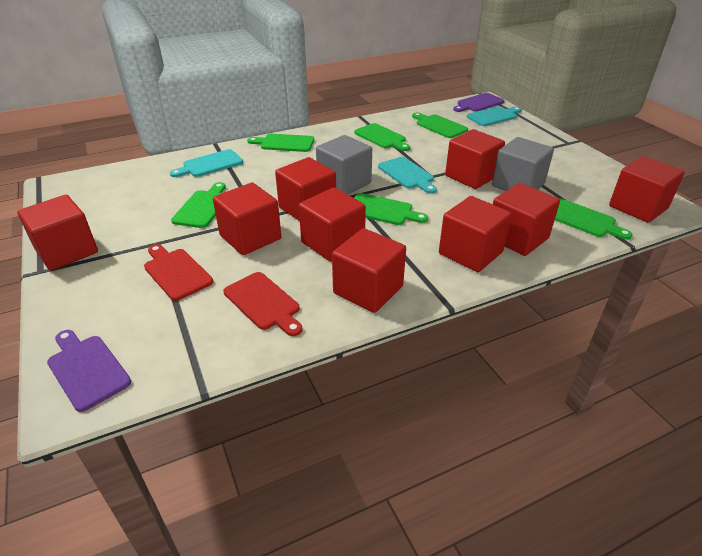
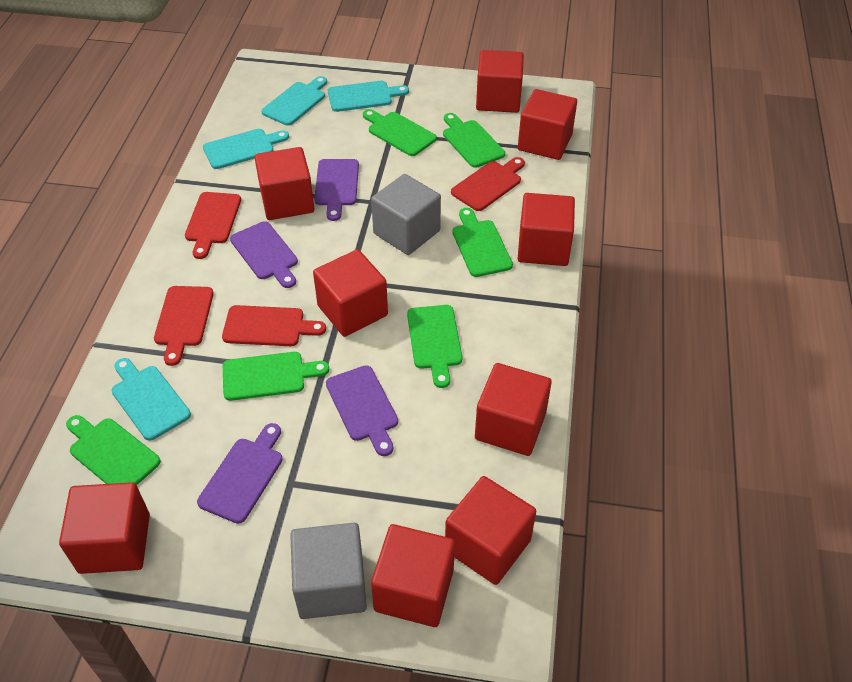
purple cutting board: [47,330,131,412] [453,93,505,112] = 2 -> [197,423,283,524] [230,221,298,288] [314,159,359,221] [326,365,398,456] = 4
red cutting board: [144,244,213,301] [223,272,302,336] = 2 -> [154,286,214,366] [185,192,241,259] [222,305,326,346] [451,157,525,211] = 4
turquoise cutting board: [170,149,243,177] [378,157,437,194] [466,106,522,126] = 3 -> [111,358,191,441] [203,129,289,169] [261,76,327,126] [328,81,409,112] = 4

